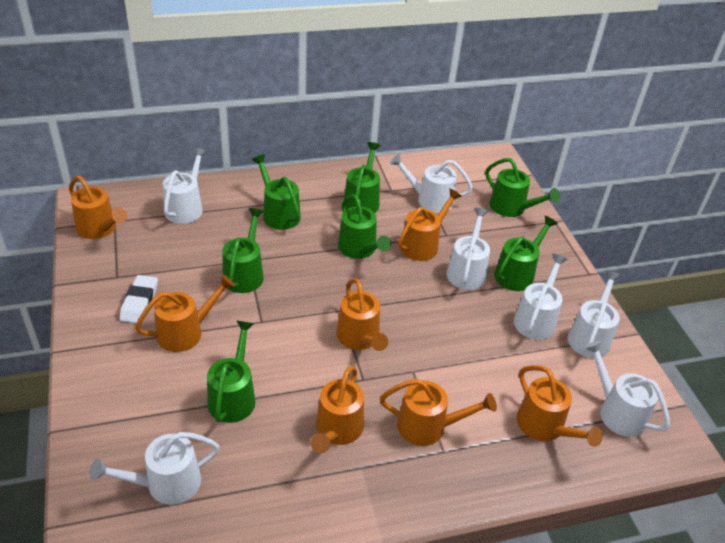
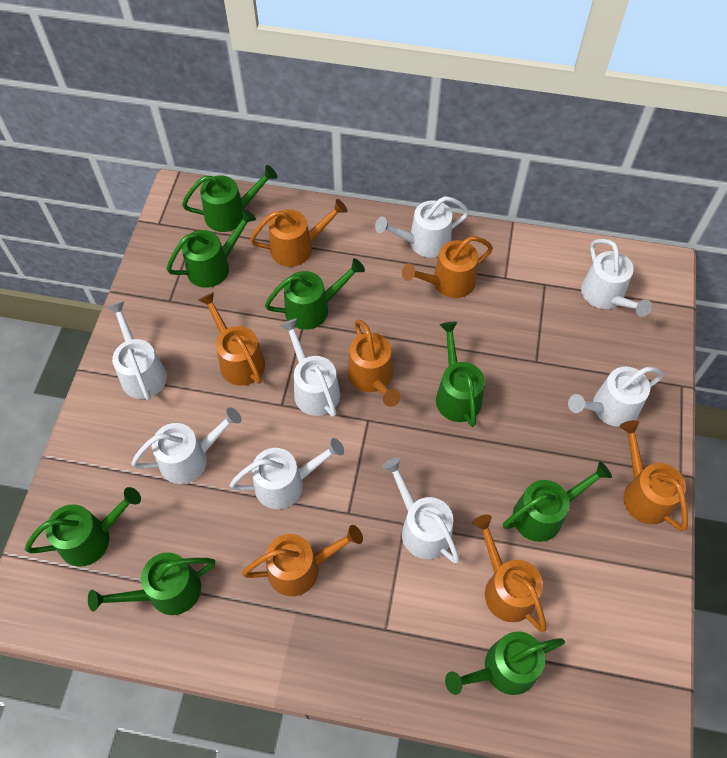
green watering can: [207,321,256,423] [223,208,264,293] [252,154,301,230] [338,194,391,259] [344,142,380,213] [486,158,560,217] [494,216,558,291] = 7 -> [25,487,141,567] [88,553,215,615] [166,209,256,288] [182,165,278,232] [265,258,365,330] [436,322,485,427] [445,632,565,695] [503,462,612,542] = 8
white eraser: [120,275,158,323] = 1 -> none = 0
white watering can: [90,432,219,505] [163,147,207,224] [390,154,473,213] [446,208,490,290] [514,254,568,340] [568,270,622,358] [584,340,670,437] = 7 -> [107,301,167,401] [131,407,242,484] [230,438,344,509] [280,319,340,417] [375,196,469,258] [382,457,460,564] [568,367,664,427] [581,239,652,317] = 8

